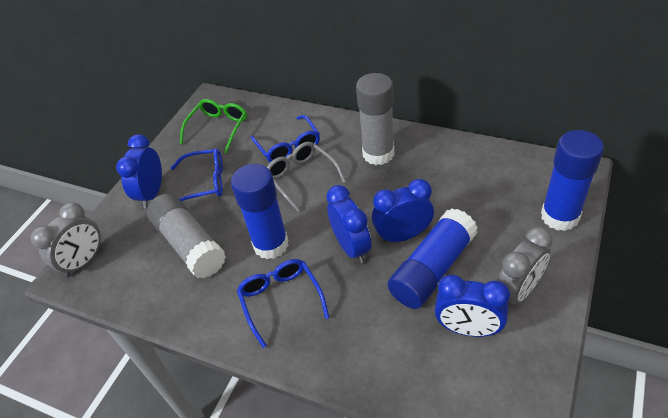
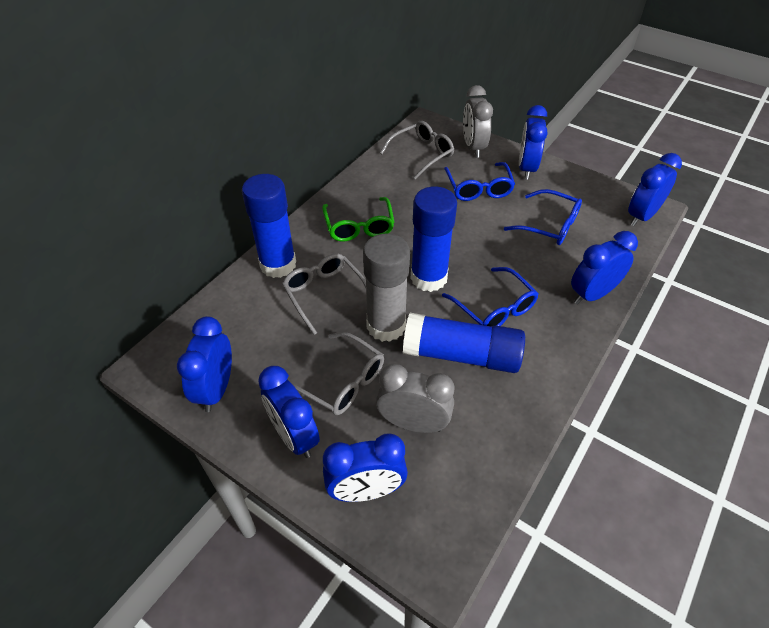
blue clock: [116,134,162,208] [326,185,372,264] [372,179,434,243] [434,275,510,337] = 4 -> [177,316,232,412] [258,366,320,458] [323,433,408,502] [519,105,547,180] [571,231,638,304] [628,153,682,226] = 6
grey glasses: [267,142,346,212] = 1 -> [282,253,366,335] [292,332,384,415] [380,121,454,179] = 3
grey glue stick: [147,193,226,279] [356,73,395,165] = 2 -> [363,234,410,342] = 1

